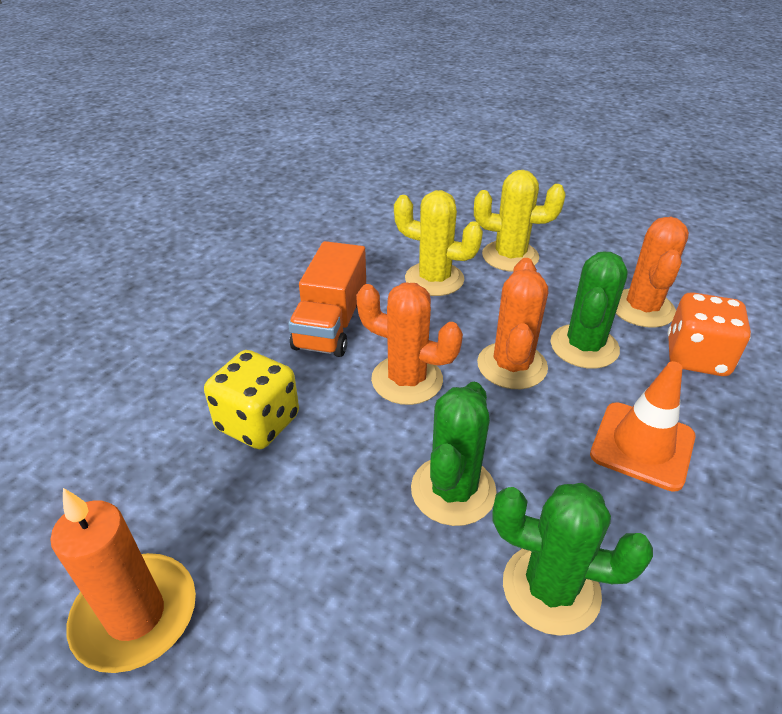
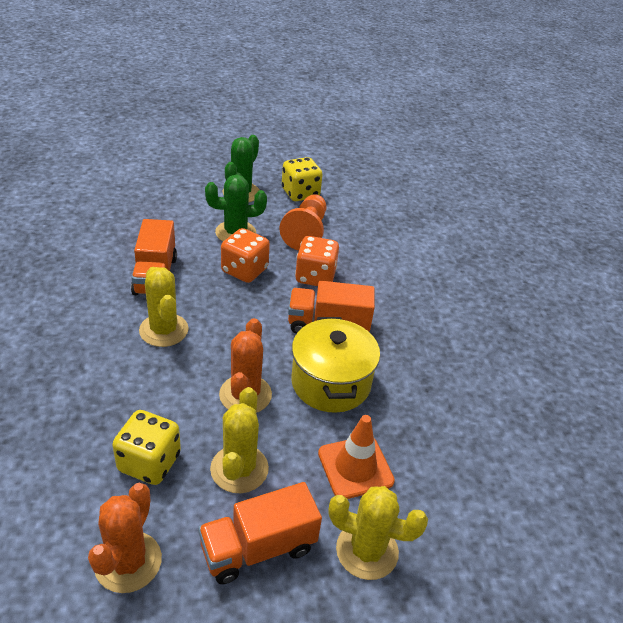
green cactus: [411,382,497,526] [492,483,653,636] [551,252,628,369] = 3 -> [205,175,267,241] [222,135,260,203] = 2
orange cactus: [356,283,463,405] [477,258,548,389] [616,217,689,328] = 3 -> [88,483,162,593] [219,318,272,413] = 2
orange candle: [50,488,196,673] = 1 -> none = 0
orange dice: [668,292,751,376] = 1 -> [221,228,270,283] [295,236,339,286] = 2
orange pawn: none = 0 -> [279,194,327,250] = 1
orange truck: [288,241,366,357] = 1 -> [131,219,177,295] [198,482,322,584] [288,281,375,334] = 3
yellow cactus: [394,190,483,296] [474,170,565,272] = 2 -> [139,267,188,347] [210,387,269,493] [328,486,428,580] = 3
yellow dice: [204,350,299,449] = 1 -> [112,410,181,485] [282,157,323,201] = 2
yellow pot: none = 0 -> [291,317,380,413] = 1

